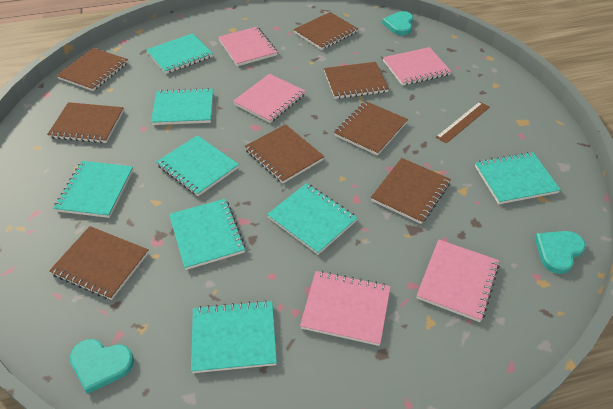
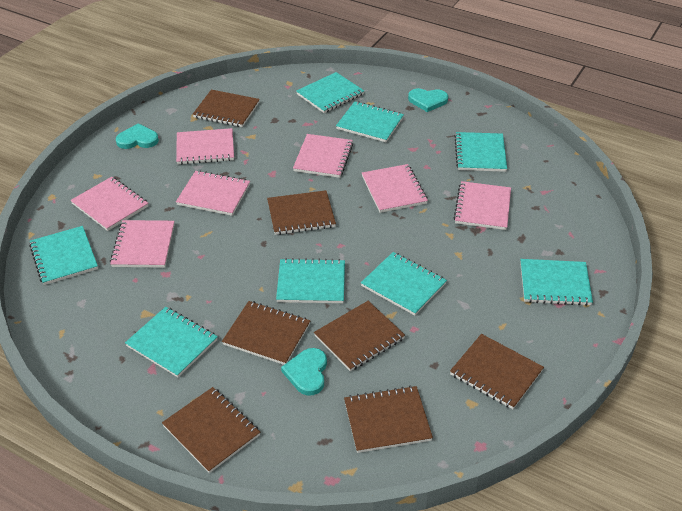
brown notebook: [47,102,124,143] [49,226,149,300] [56,48,128,91] [244,124,325,183] [294,12,358,50] [324,62,389,99] [334,101,408,156] [371,158,451,224] = 8 -> [162,387,260,473] [193,90,260,127] [222,301,310,365] [267,190,336,235] [314,301,405,371] [344,386,433,453] [450,334,544,409] = 7
brown ruler: [436,101,490,143] = 1 -> none = 0
pink notebook: [218,27,278,66] [233,74,306,123] [300,271,391,346] [383,47,451,86] [416,239,499,322] = 5 -> [70,177,148,231] [110,220,175,268] [176,128,234,164] [176,170,250,216] [293,134,353,178] [362,164,428,213] [454,181,511,230] = 7

